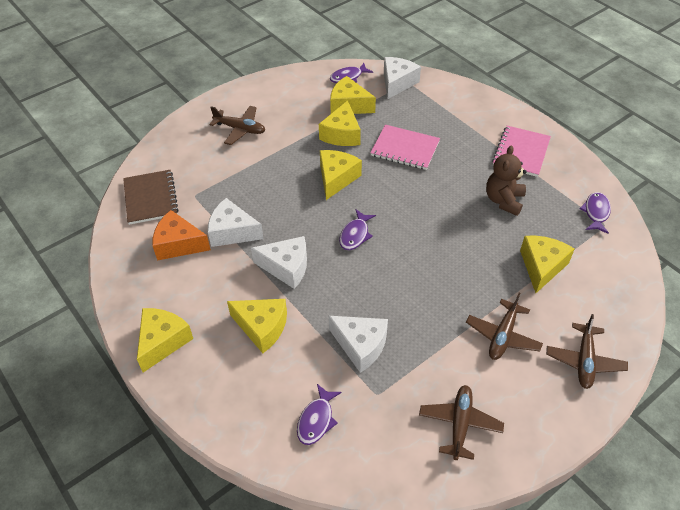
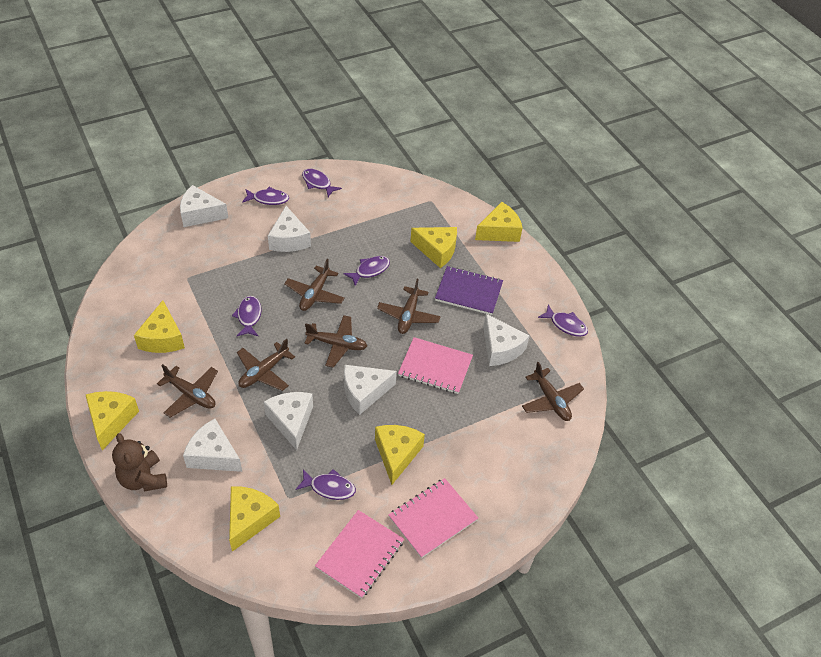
brown notebook: [123,170,179,225] = 1 -> none = 0
brown plane: [209,106,265,145] [419,385,504,460] [466,293,543,360] [546,314,628,389] = 4 -> [157,364,218,418] [237,339,295,391] [284,259,344,311] [304,315,367,368] [377,279,441,334] [522,362,584,421] = 6
orange cheese: [152,210,211,261] = 1 -> none = 0
pink notebook: [370,125,440,170] [492,126,551,177] = 2 -> [315,510,404,599] [388,478,478,558] [398,337,473,394] = 3
purple fish: [297,384,342,445] [330,63,373,83] [339,209,376,250] [579,192,611,234] = 4 -> [232,296,262,336] [242,187,289,205] [295,469,356,500] [302,169,342,197] [343,256,390,286] [538,305,588,337] = 6
purple notebook: none = 0 -> [435,266,503,315] = 1
white cheese: [208,198,264,247] [251,236,307,289] [329,316,388,373] [384,57,421,100] = 4 -> [180,185,228,227] [183,419,242,472] [264,392,313,450] [268,206,311,252] [344,365,397,415] [483,314,530,366] = 6

